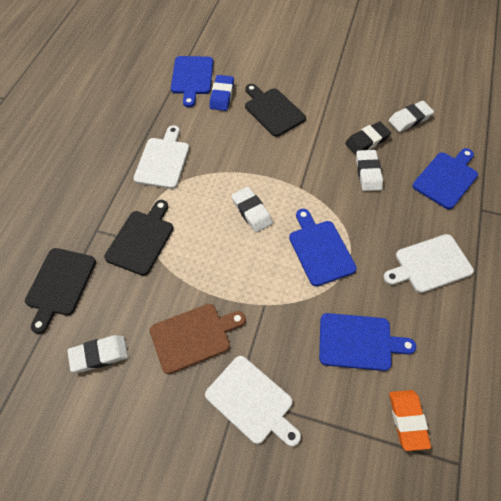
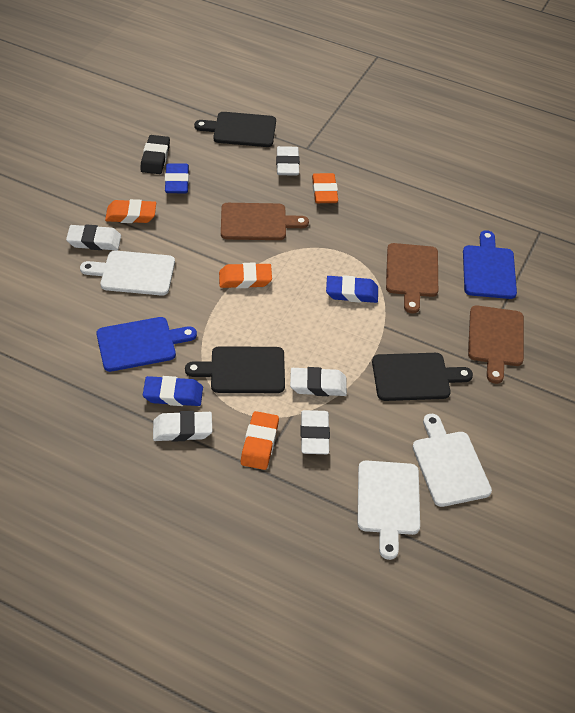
blue cutting board: [171,56,213,107] [289,209,357,286] [319,313,417,371] [412,148,478,209] = 4 -> [96,317,197,372] [463,230,517,299] = 2
blue eraser: [210,75,234,111] = 1 -> [143,376,203,406] [165,164,189,193] [326,275,378,303] = 3
brown cutting board: [150,304,246,374] = 1 -> [221,203,309,240] [386,243,438,314] [468,305,524,384] = 3
orange eraser: [389,390,431,451] = 1 -> [105,199,156,223] [219,263,272,288] [241,411,279,470] [312,173,338,203] = 4
white eraser: [67,335,128,372] [231,187,273,232] [356,150,383,191] [389,101,434,132] = 4 -> [66,224,121,250] [153,411,212,442] [276,146,300,176] [290,367,347,396] [300,410,330,454] = 5

